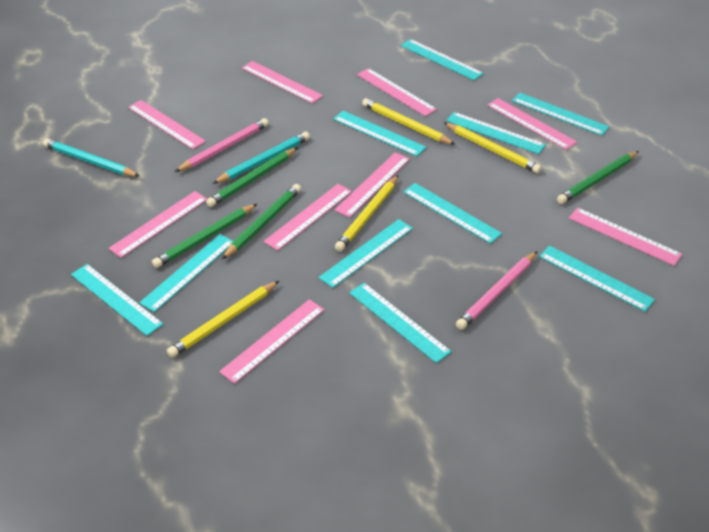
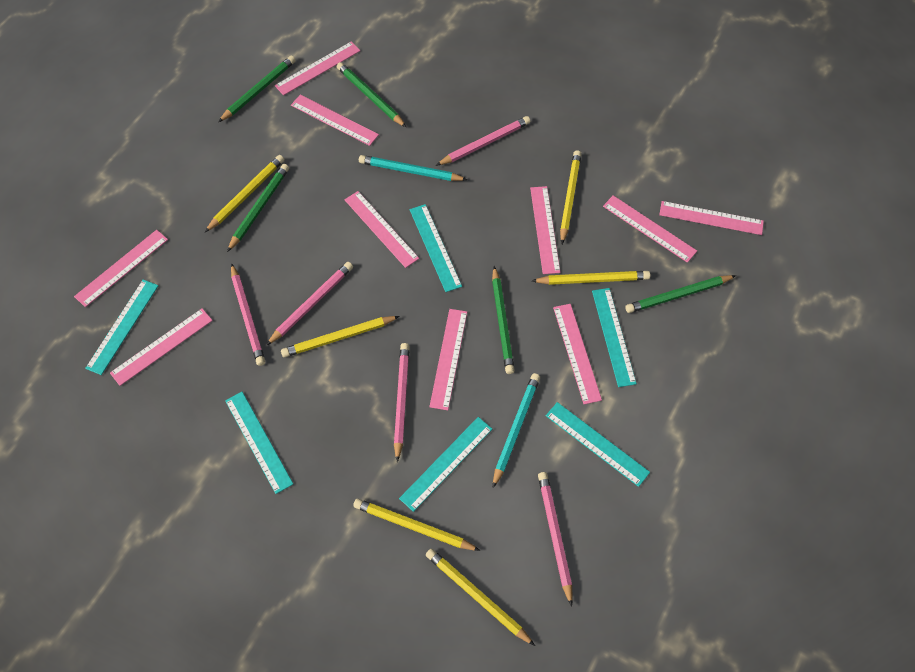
green pencil: [152,204,257,268] [206,147,298,207] [222,184,301,259] [557,151,639,204] = 4 -> [218,55,296,122] [227,164,289,252] [337,62,406,127] [492,266,515,374] [625,275,736,313] = 5
pink pencil: [175,118,269,172] [456,251,537,330] = 2 -> [231,263,265,366] [266,262,353,346] [394,343,410,462] [436,116,531,166] [538,472,573,607] = 5
pink ruler: [109,191,207,258] [128,100,206,149] [219,299,324,384] [242,61,323,104] [264,184,352,250] [335,152,410,218] [357,68,437,116] [487,98,577,150] [569,207,682,266] = 9 -> [74,230,168,307] [110,308,213,386] [275,41,360,95] [291,95,379,146] [344,191,419,268] [429,309,467,410] [530,186,561,274] [553,304,602,404] [603,195,697,263] [659,201,764,235] = 10
turquoise ruler: [71,264,163,336] [139,234,233,312] [319,219,413,288] [333,111,426,156] [349,283,451,363] [401,39,484,80] [403,183,502,244] [446,112,546,154] [512,93,609,136] [539,245,655,312] = 10 -> [85,280,158,375] [225,392,293,494] [399,417,492,512] [410,204,462,292] [546,402,650,487] [592,288,637,387] = 6
yellow pencil: [167,281,279,358] [335,175,399,252] [362,98,456,145] [444,122,542,173] = 4 -> [205,155,284,232] [281,316,400,358] [353,499,480,551] [426,549,535,646] [532,271,650,285] [560,150,581,244] = 6

